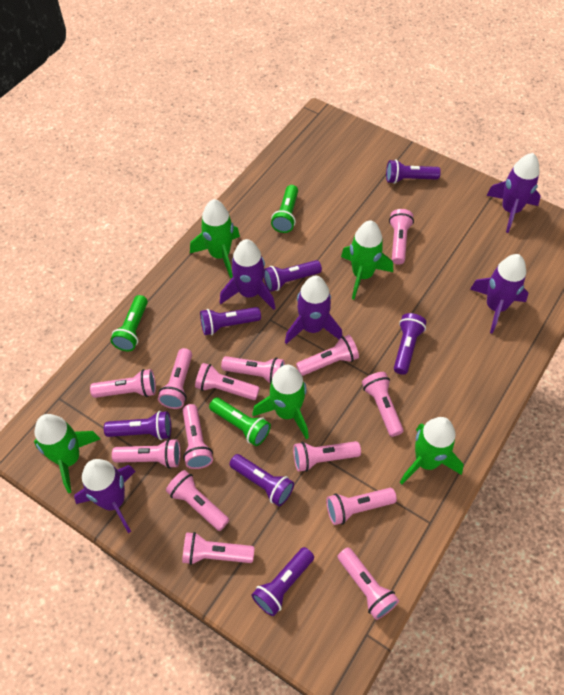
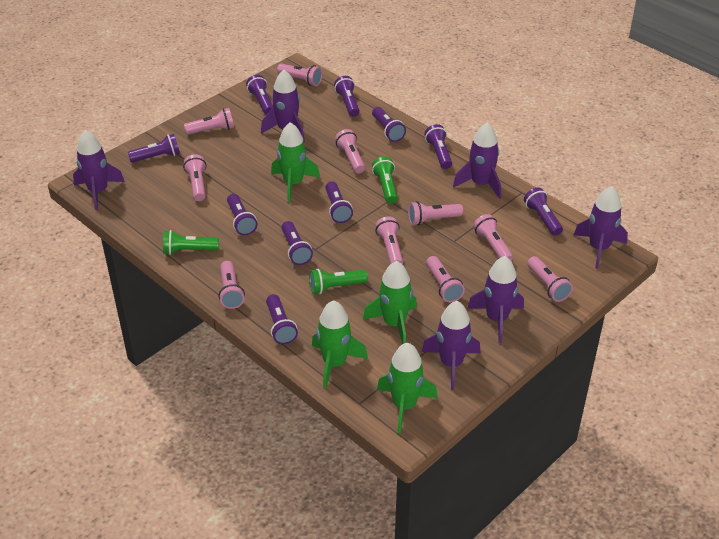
green rocket: [34,414,100,493] [190,199,240,278] [252,365,309,439] [341,220,393,299] [400,417,464,484] = 5 -> [271,122,320,202] [312,300,368,389] [363,261,417,344] [377,343,437,433] = 4
pink flashlight: [90,369,156,398] [112,438,181,469] [158,348,192,409] [166,470,229,531] [182,404,213,469] [182,532,254,565] [195,363,260,400] [221,356,285,384] [293,441,361,472] [296,335,359,376] [326,488,397,525] [337,547,399,620] [362,372,404,437] [389,209,414,265] = 14 -> [183,154,206,201] [184,108,234,135] [219,261,245,309] [277,63,322,86] [335,129,365,174] [375,216,403,265] [408,201,463,225] [426,256,465,302] [473,214,513,261] [527,256,573,302] = 10
purple flashlight: [104,411,171,440] [200,307,261,335] [229,454,294,506] [252,547,314,616] [264,260,322,292] [386,159,441,184] [394,313,426,375] = 7 -> [128,134,180,163] [227,194,257,235] [246,75,273,115] [266,294,298,345] [281,221,313,265] [325,181,353,223] [334,76,360,117] [372,107,406,142] [425,124,452,169] [524,187,563,236] = 10
purple rocket: [74,459,135,533] [220,239,275,310] [285,276,342,344] [470,254,529,334] [486,153,541,233] = 5 -> [73,130,125,210] [261,70,305,142] [421,301,481,390] [453,123,501,199] [467,256,524,343] [574,186,628,269] = 6

